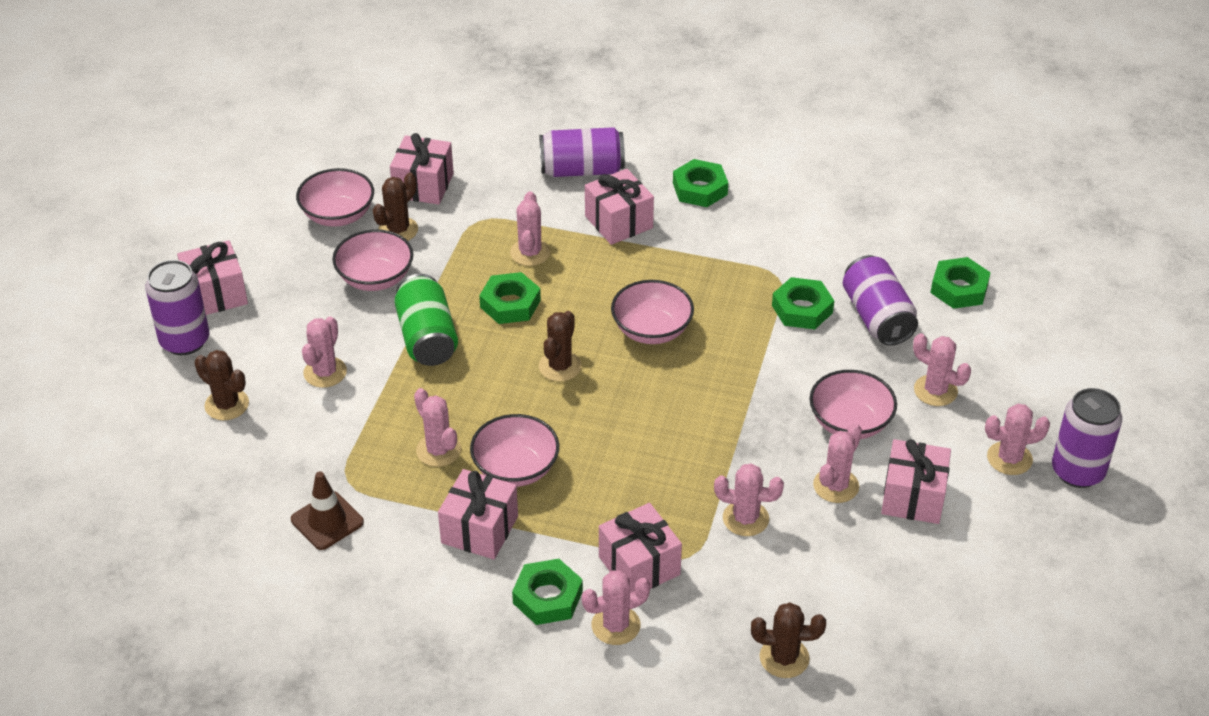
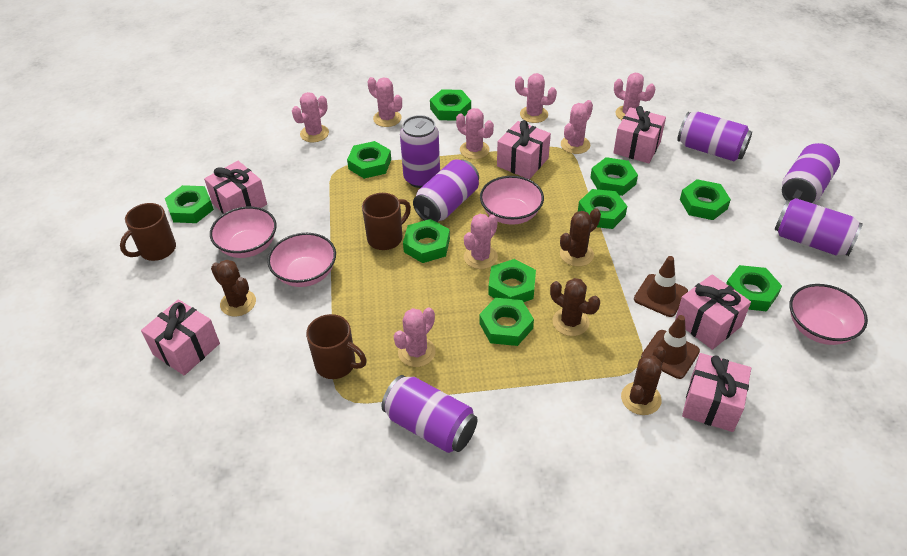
brown mug: none = 0 -> [120,203,176,261] [306,314,367,379] [362,193,411,250] = 3
brown traffic cone: [291,471,364,550] = 1 -> [634,256,688,317] [641,315,700,379] = 2
green can: [394,274,458,366] = 1 -> none = 0
green nut: [479,272,541,324] [512,559,583,625] [673,159,728,207] [772,277,834,329] [930,257,991,309] = 5 -> [165,185,214,223] [347,141,391,179] [403,219,450,263] [430,89,471,121] [479,298,534,346] [488,259,536,302] [578,189,627,229] [590,157,638,196] [680,179,731,220] [726,265,782,312] = 10
pink bowl: [296,168,374,227] [332,229,413,291] [470,414,559,487] [611,280,694,344] [809,370,897,439] = 5 -> [210,206,277,258] [267,233,336,287] [480,176,544,225] [790,284,868,345] = 4
purple can: [145,260,209,355] [540,127,625,177] [843,255,918,346] [1052,388,1122,488] = 4 -> [381,375,477,453] [400,115,440,188] [413,159,479,222] [677,112,752,161] [774,198,863,256] [782,143,840,203] = 6

